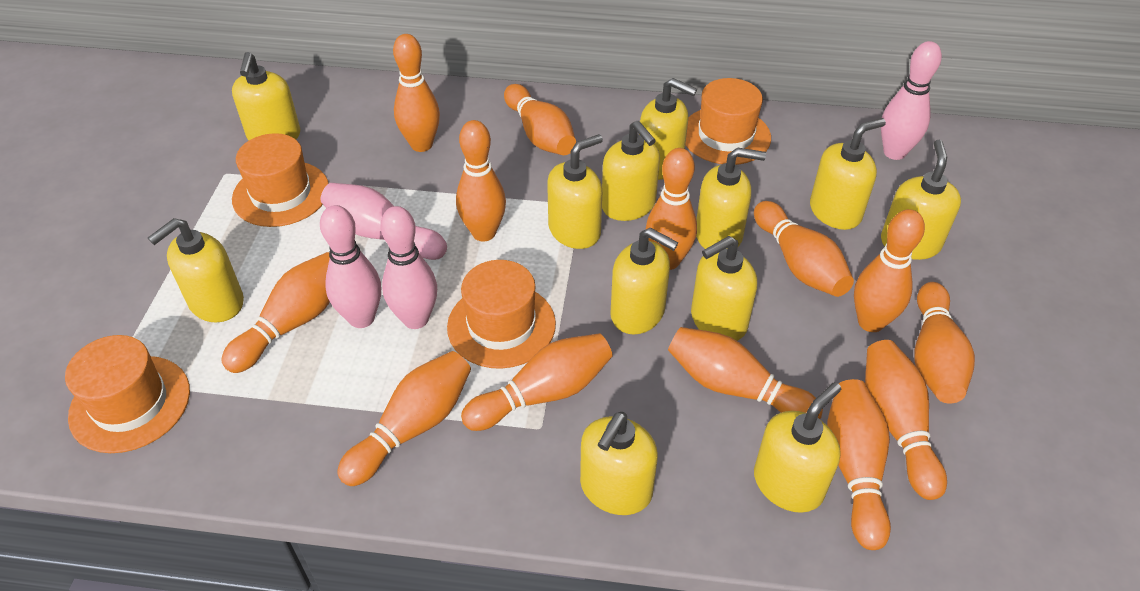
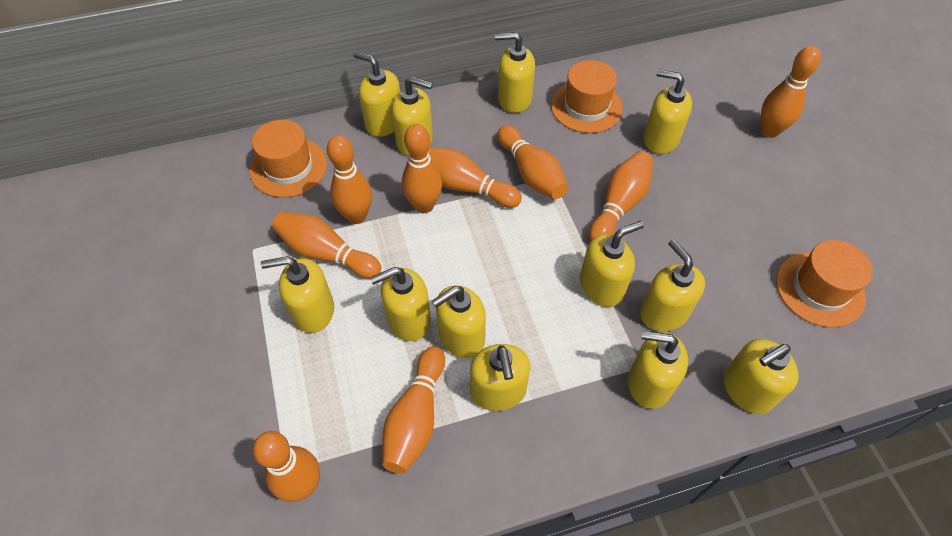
orange bowling pin: [222,252,330,373] [337,351,471,486] [393,34,440,152] [456,120,506,242] [461,333,613,431] [504,84,576,155] [646,148,697,270] [668,327,823,419] [754,201,854,297] [827,379,891,550] [854,209,925,332] [865,340,947,500] [914,282,975,404] = 13 -> [253,431,320,502] [272,211,382,279] [327,135,372,224] [382,346,445,474] [402,124,442,213] [428,147,522,208] [497,125,568,199] [589,151,653,241] [761,46,821,138] = 9
orange hat: [65,335,190,453] [232,133,329,227] [447,260,556,369] [685,78,771,165] = 4 -> [250,120,327,197] [551,60,623,133] [776,240,873,327] = 3
pink bowling pin: [320,205,381,328] [321,183,447,260] [380,206,437,329] [881,41,942,160] = 4 -> none = 0

